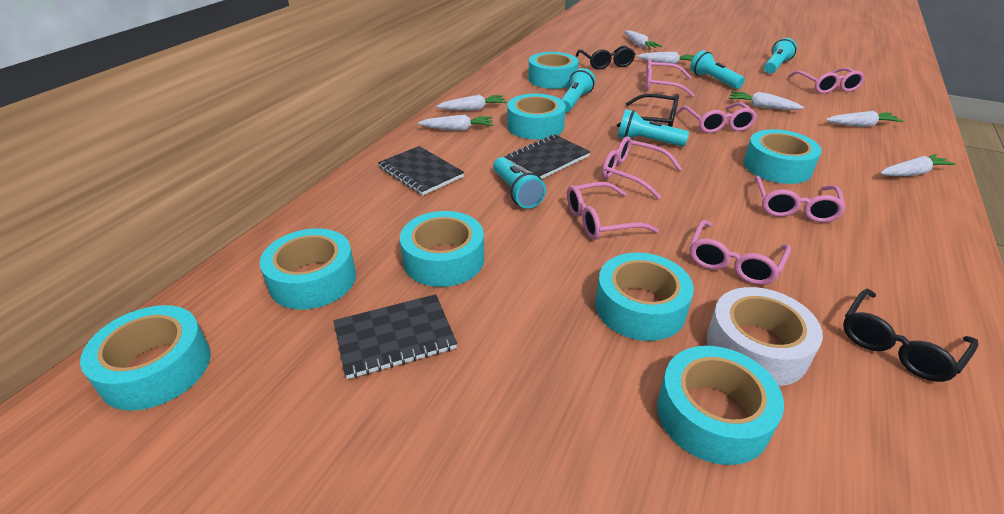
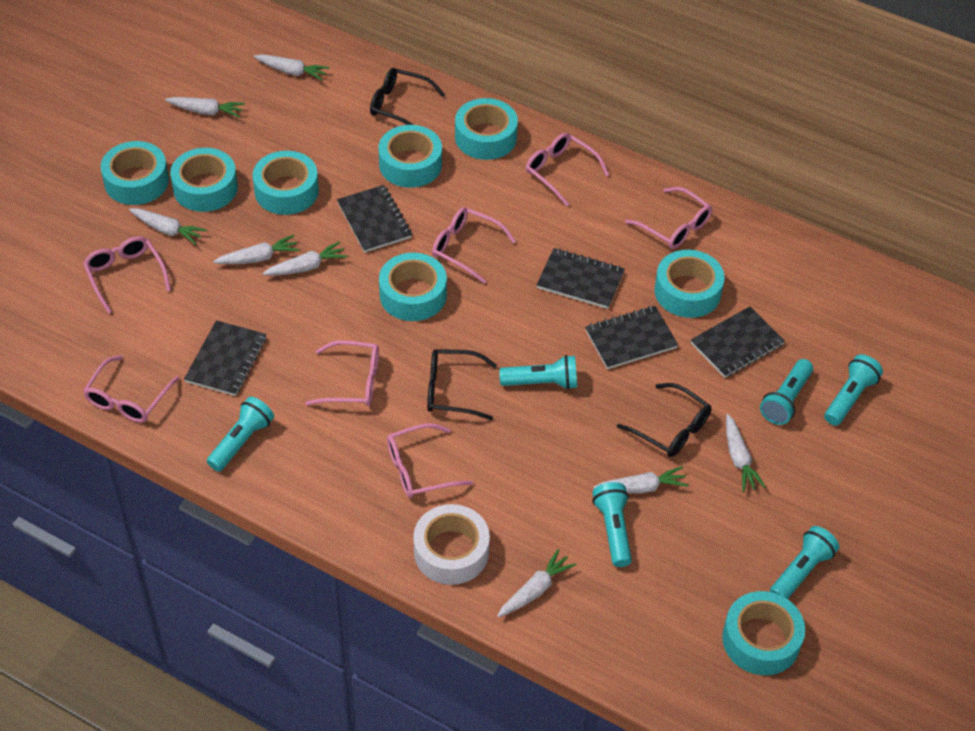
black notebook: [334,294,457,379] [378,146,464,195] [505,135,590,179] = 3 -> [184,320,266,396] [337,185,412,253] [537,248,625,309] [585,306,678,369] [691,306,785,378] = 5
turquoise flashlight: [493,157,546,209] [561,68,595,112] [618,109,689,147] [690,50,745,89] [764,38,797,74] = 5 -> [207,396,274,472] [499,355,577,390] [592,482,632,567] [760,359,813,425] [770,526,839,599] [824,354,883,426] = 6
white carrot: [418,115,493,131] [436,95,507,111] [624,30,662,49] [637,52,694,64] [729,91,804,110] [826,111,903,127] [880,154,956,176] = 7 -> [129,208,207,245] [165,97,245,118] [213,235,300,264] [254,54,330,81] [262,241,347,276] [497,549,576,617] [593,466,689,494] [726,414,766,492] = 8

